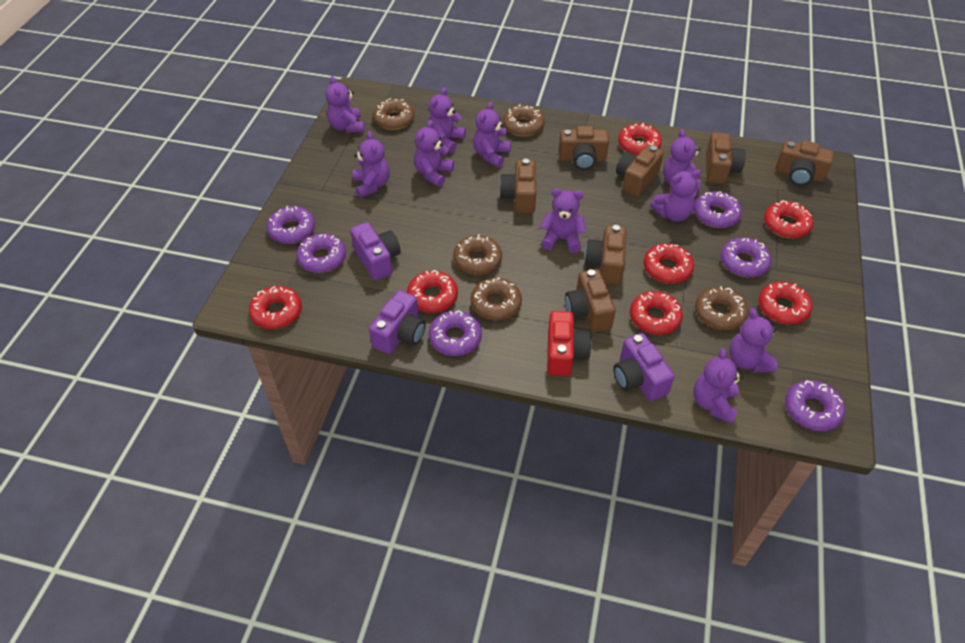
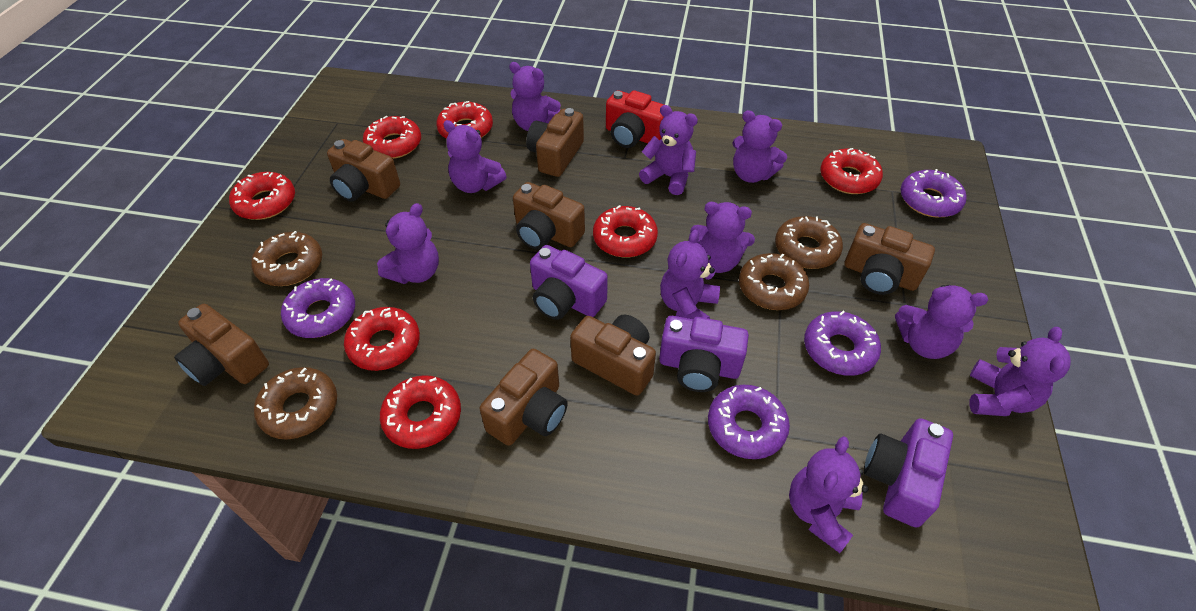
brown donut: [373,98,415,130] [453,234,502,275] [470,277,522,321] [503,104,545,137] [695,287,748,330] = 5 -> [251,231,322,286] [254,367,337,439] [739,253,809,310] [775,216,843,269] = 4
purple donut: [267,206,315,244] [296,234,346,273] [429,310,482,356] [694,191,742,228] [721,238,771,277] [785,380,845,431] = 6 -> [281,278,355,338] [708,385,790,459] [804,311,881,376] [900,169,966,217] = 4

